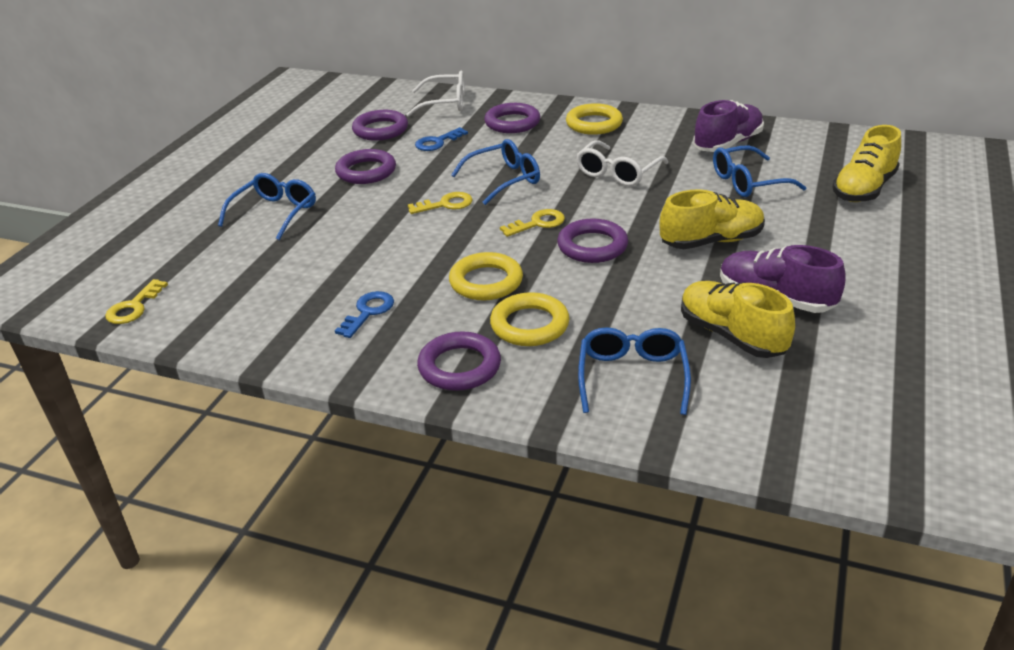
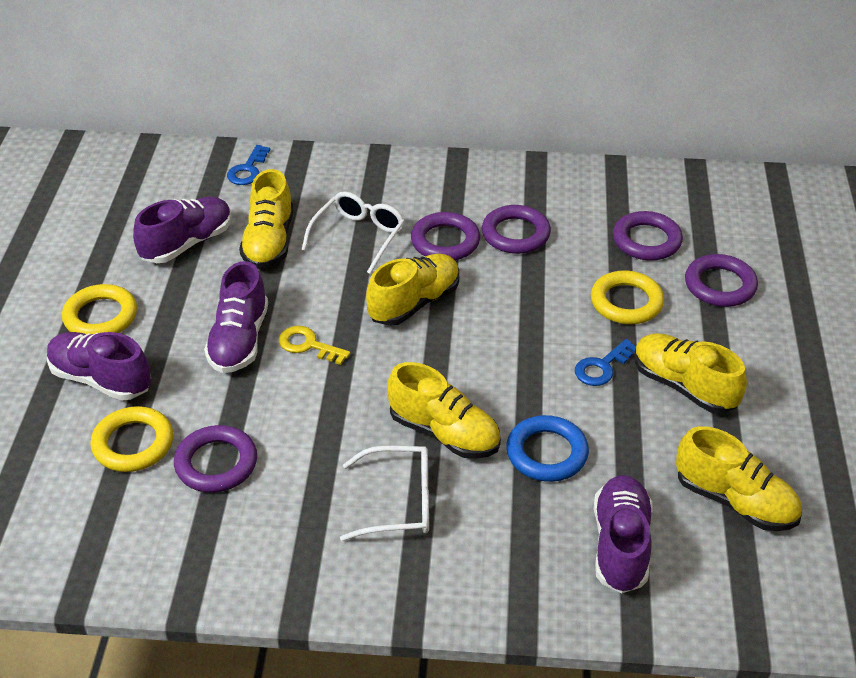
blue glasses: [218,173,316,240] [451,139,540,205] [578,327,691,415] [713,146,807,197] = 4 -> none = 0
blue ring: none = 0 -> [506,415,589,482] = 1
purple shoe: [693,100,764,152] [720,245,846,313] = 2 -> [47,332,151,401] [133,197,232,263] [204,261,268,373] [594,475,653,593] = 4
yellow key: [105,279,168,324] [408,192,473,214] [500,209,565,237] = 3 -> [279,326,350,365] = 1
yellow shoe: [660,189,765,249] [681,281,795,358] [832,125,901,202] = 3 -> [239,169,293,269] [366,254,459,326] [387,362,501,459] [635,333,747,414] [676,426,802,531] = 5

